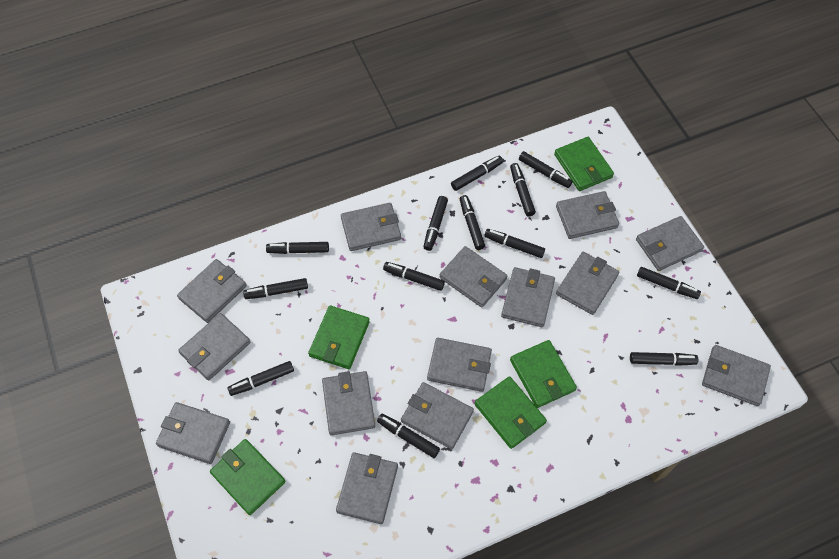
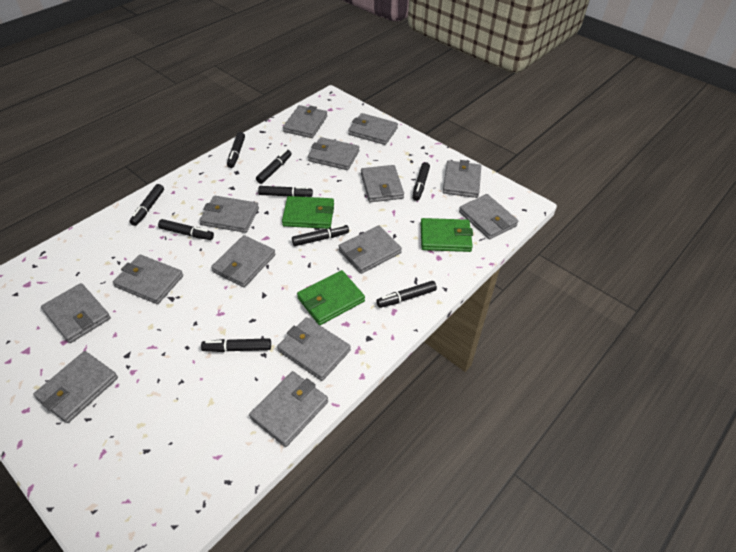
black marker: [228,361,294,396] [243,278,308,299] [266,242,329,254] [377,414,440,458] [383,262,445,291] [423,196,448,251] [451,156,503,191] [460,195,485,250] [484,229,545,258] [510,163,536,216] [519,151,573,188] [630,352,698,366] [637,267,701,299] = 13 -> [129,184,164,226] [158,219,214,240] [201,338,271,352] [227,132,245,168] [256,149,292,184] [258,186,313,197] [292,224,349,246] [376,281,437,308] [412,162,430,201] = 9
green wallet: [210,439,285,515] [308,305,370,369] [475,376,547,449] [510,340,577,408] [554,137,614,191] = 5 -> [282,196,334,229] [297,270,365,325] [420,218,473,252] = 3

